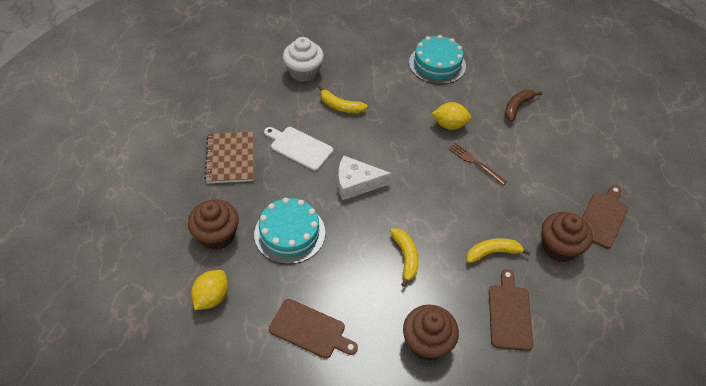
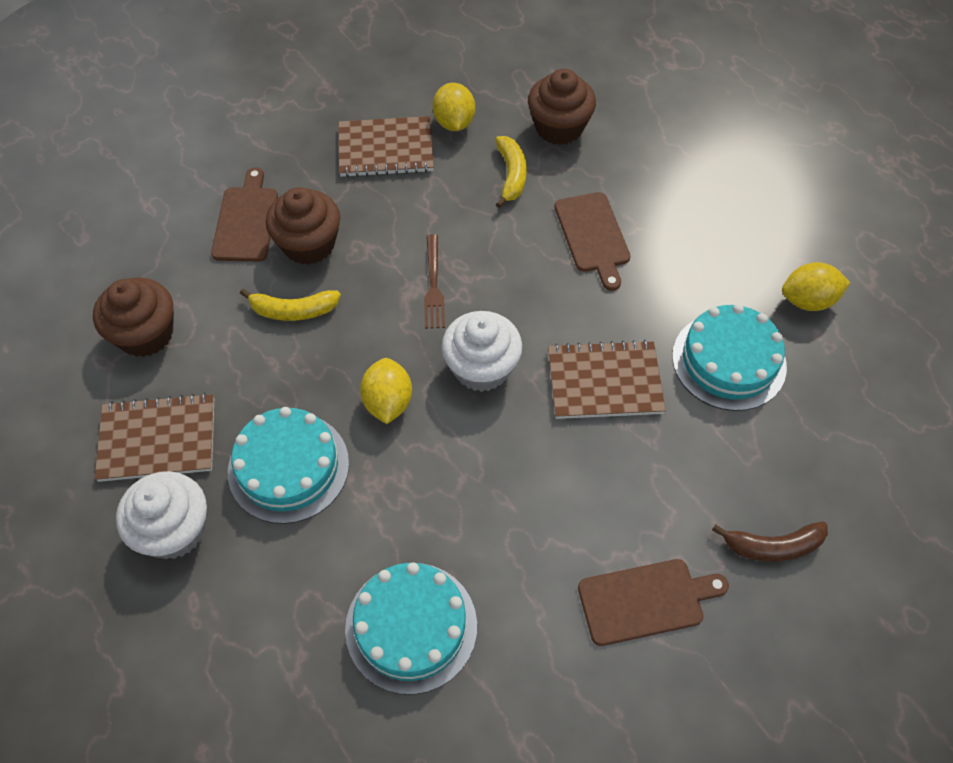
brown notebook: [204,131,254,184] = 1 -> [94,393,214,482] [338,116,434,177] [548,340,666,419] = 3
turquoise cake: [254,198,325,264] [409,35,466,84] = 2 -> [228,407,349,524] [345,562,477,695] [672,304,787,411] = 3
white cheese: [338,155,391,200] = 1 -> none = 0
white cupcake: [283,37,324,82] = 1 -> [116,471,207,559] [442,311,522,392] = 2
white cutting board: [264,127,333,171] = 1 -> none = 0
yellow banana: [319,86,368,113] [390,228,419,287] [467,238,531,263] = 3 -> [240,289,341,321] [495,136,527,208] = 2
yellow lemon: [191,270,228,310] [432,102,471,130] = 2 -> [360,358,412,424] [433,83,475,131] [782,262,850,311] = 3

